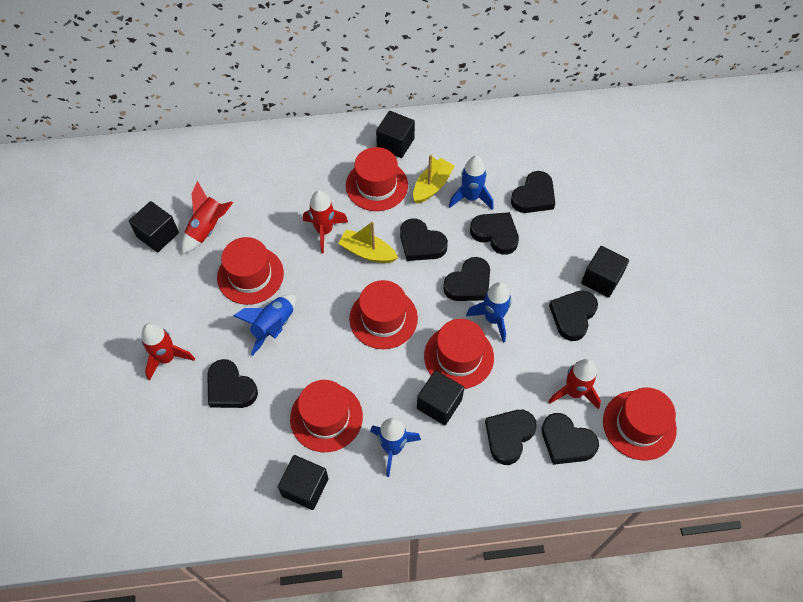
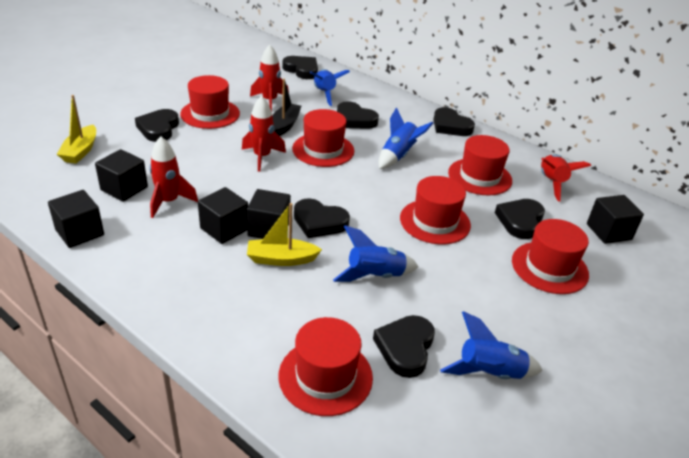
black boat: none = 0 -> [273,79,301,136] = 1
black heart: [207,359,258,408] [400,218,448,261] [443,257,490,301] [470,212,519,255] [485,410,537,465] [511,171,555,213] [542,413,599,465] [549,290,598,341] = 8 -> [135,109,179,142] [282,56,318,79] [294,198,350,238] [337,101,379,129] [373,315,435,378] [433,107,475,136] [495,199,545,239] = 7

